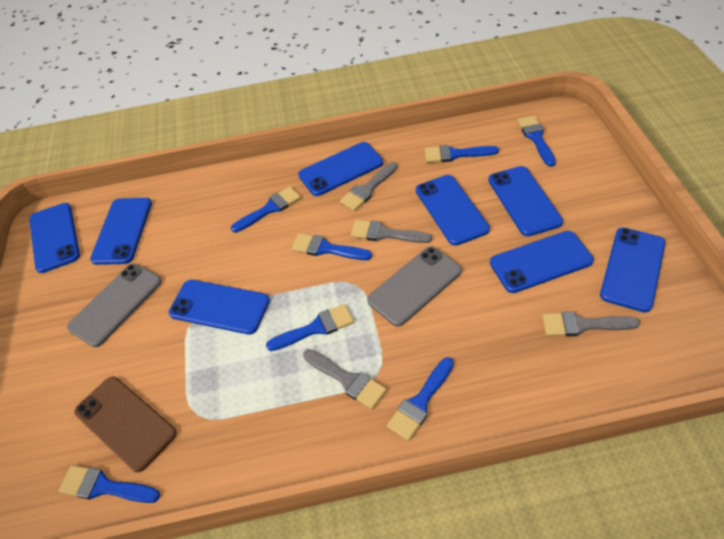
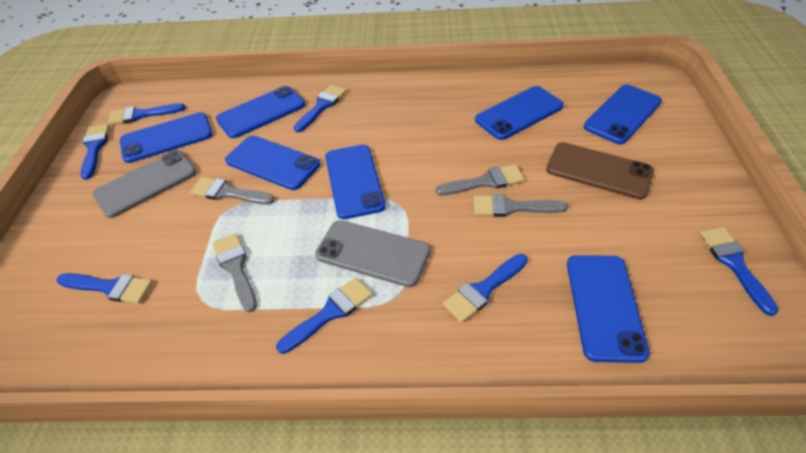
blue phone: [29,203,80,273] [90,198,152,265] [169,280,270,335] [298,142,383,196] [416,175,490,246] [488,166,563,236] [490,231,594,293] [600,228,665,312] = 8 -> [120,112,213,163] [216,86,305,138] [225,136,320,190] [325,145,386,219] [475,86,564,140] [567,255,650,363] [584,85,662,144] = 7

